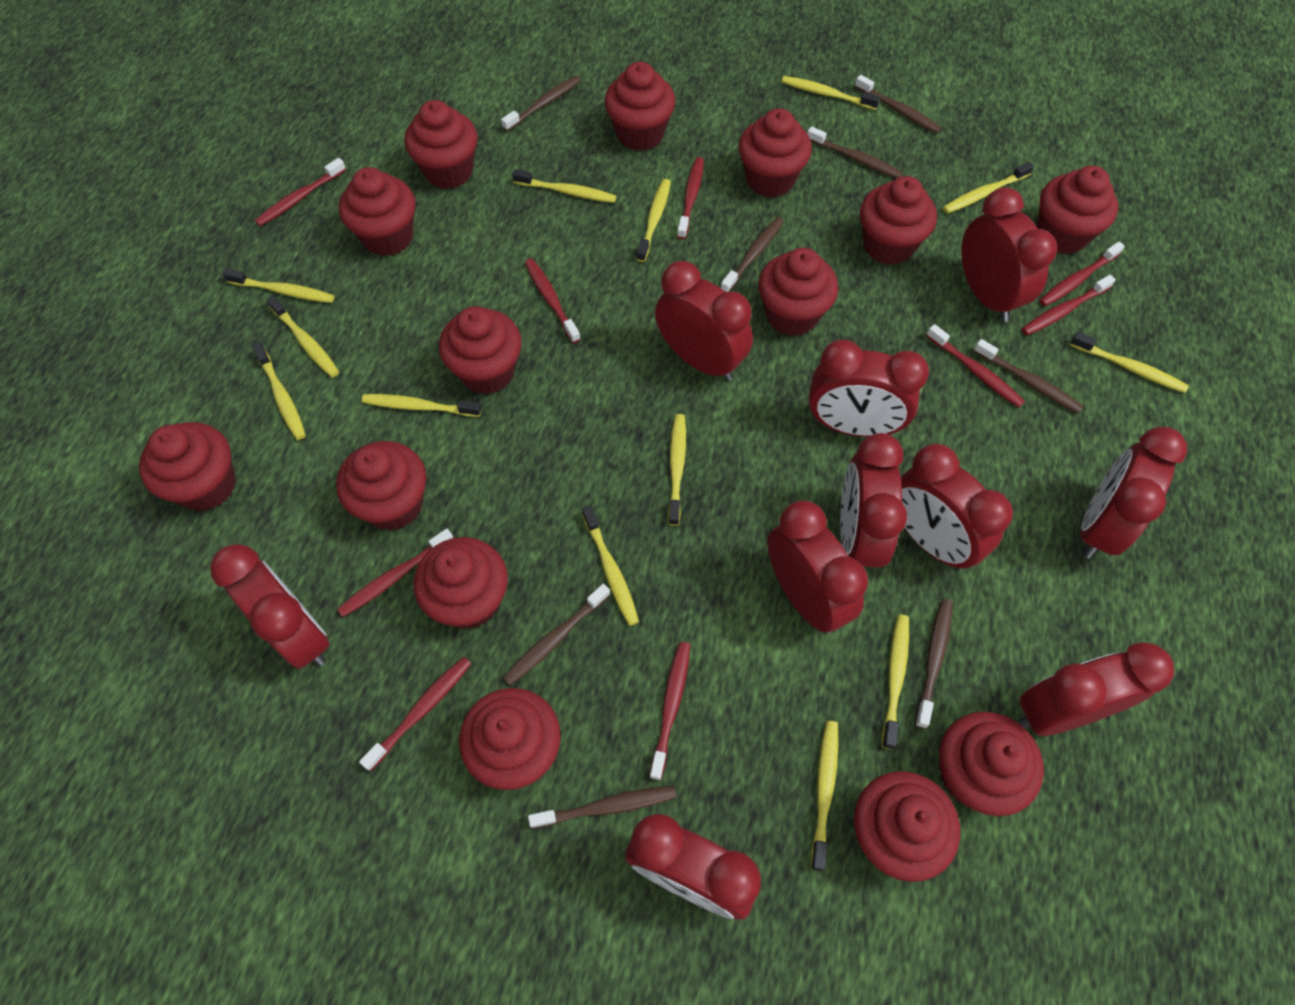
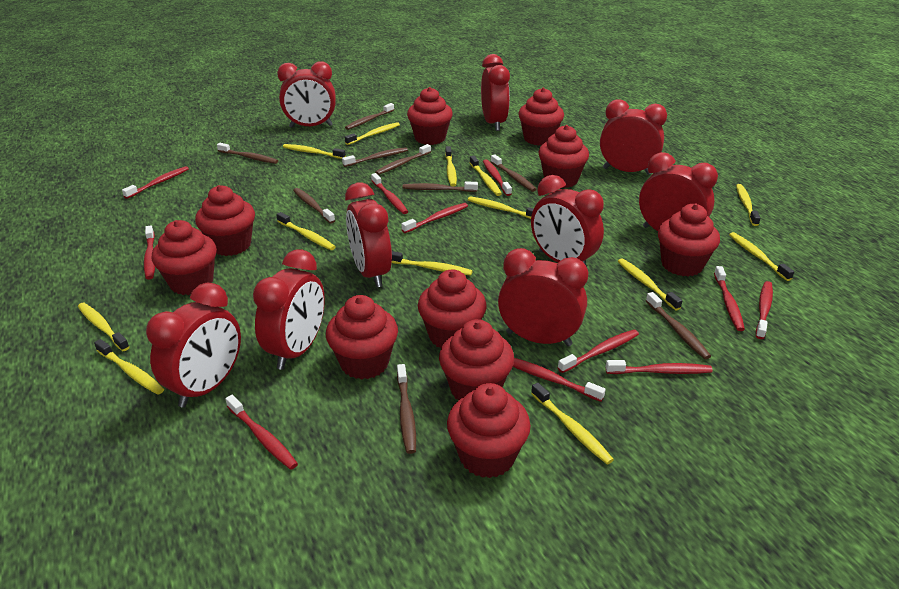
brown toothbrush: [501,76,581,131] [503,584,610,685] [528,786,676,829] [721,217,784,292] [807,126,903,178] [855,75,942,134] [915,599,953,729] [974,339,1084,413] = 8 -> [217,143,278,164] [293,188,335,224] [342,147,408,167] [345,103,394,130] [375,144,431,175] [397,364,416,454] [402,181,478,192] [491,154,537,192] [646,292,711,359] = 9
red clock: [210,544,330,669] [625,814,761,920] [655,261,753,381] [767,500,868,633] [809,340,929,437] [840,433,907,568] [901,444,1013,570] [961,187,1057,322] [1018,642,1174,736] [1080,427,1187,559] = 10 -> [146,283,241,408] [253,250,325,370] [277,62,336,128] [345,183,392,288] [481,54,510,131] [498,248,588,346] [531,175,604,269] [600,99,667,175] [639,152,718,231] = 9
red cupcake: [139,422,236,511] [336,441,426,531] [339,167,416,256] [404,100,478,189] [414,537,508,629] [439,306,522,394] [459,688,561,790] [605,62,675,151] [739,108,812,198] [758,248,838,336] [854,771,960,882] [860,176,937,265] [939,712,1044,816] [1037,166,1118,255] = 14 -> [152,220,217,295] [195,185,255,256] [326,295,398,380] [407,87,453,145] [418,270,487,348] [439,319,514,400] [447,383,531,478] [518,88,564,146] [538,125,589,188] [658,204,720,276] = 10
red toothbrush: [255,158,346,226] [337,529,453,617] [359,657,471,771] [525,258,581,343] [649,642,690,780] [677,157,704,239] [926,324,1025,408] [1021,275,1116,335] [1039,241,1125,306] = 9 -> [122,166,189,199] [144,225,155,280] [225,395,298,470] [371,173,408,214] [402,203,468,233] [483,159,512,196] [513,358,606,402] [558,330,639,373] [606,360,713,374] [714,266,745,331] [756,281,773,339] = 11

